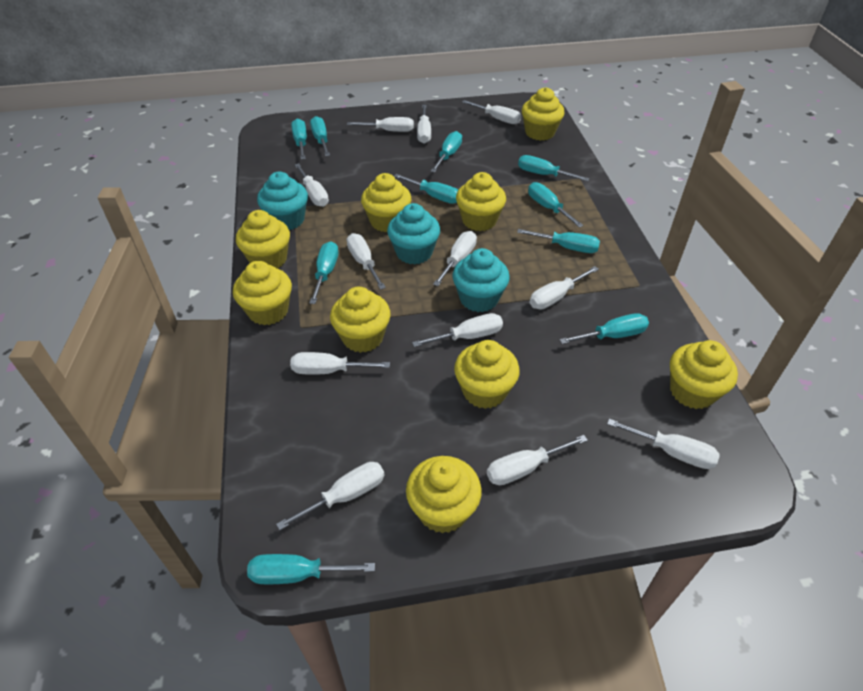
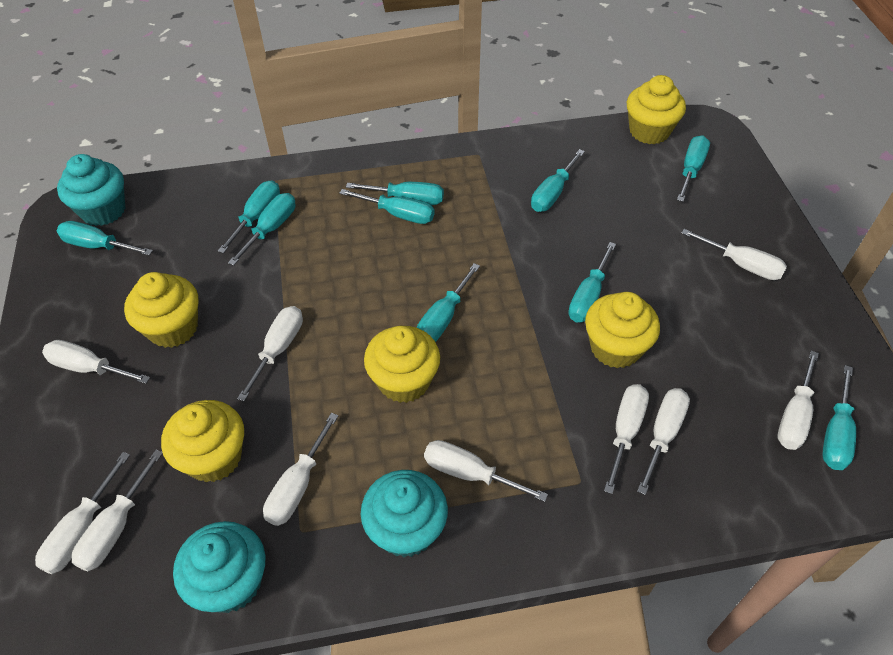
white screwdriver: [276,462,385,530] [290,352,390,375] [295,163,329,207] [347,117,414,132] [347,233,386,290] [412,313,503,347] [417,105,431,144] [433,231,477,286] [462,100,521,124] [487,435,588,485] [530,266,599,309] [607,419,719,469] = 12 -> [35,452,130,574] [42,340,150,384] [71,450,163,571] [237,306,303,401] [263,413,338,526] [424,440,548,502] [604,384,649,494] [637,388,690,495] [681,229,787,280] [778,351,819,450] = 10
yellow cupcake: [233,261,292,325] [236,210,290,269] [330,287,391,353] [361,173,411,232] [406,456,482,533] [454,340,520,409] [456,172,506,231] [522,87,565,141] [670,340,738,409] = 9 -> [124,272,198,348] [161,400,244,482] [364,326,440,403] [585,292,660,368] [627,75,686,144] = 5

